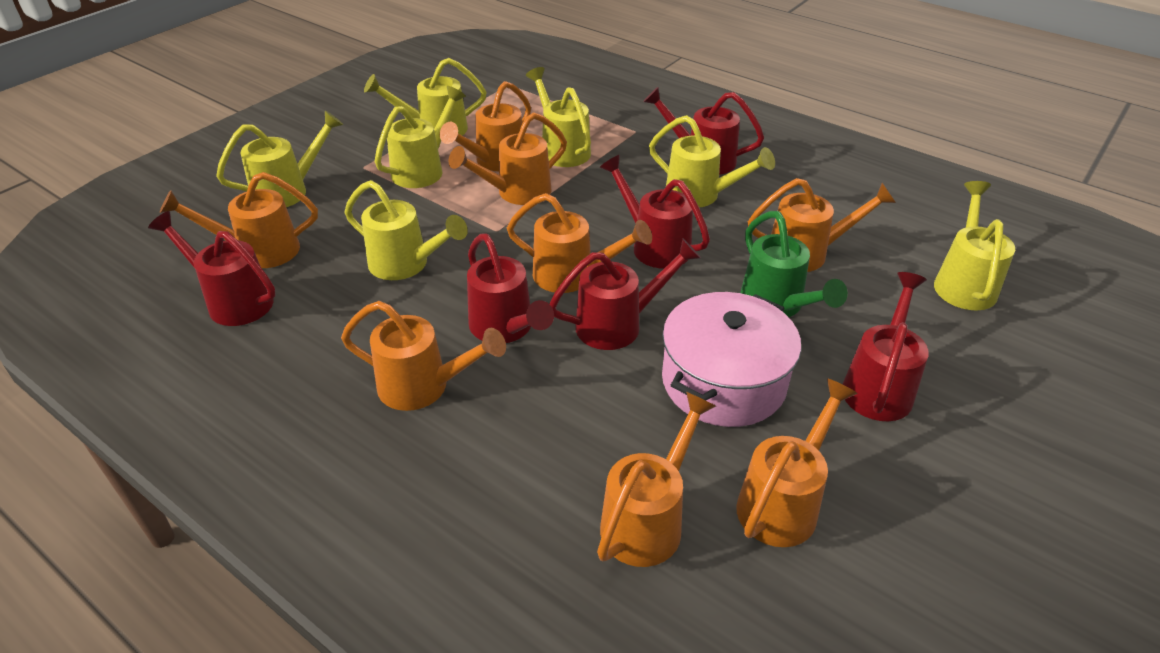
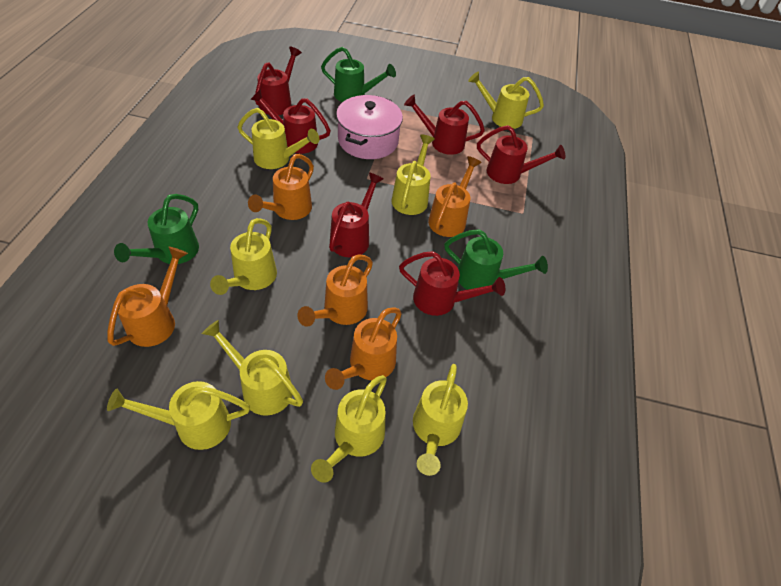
green watering can: [740,211,848,317] = 1 -> [114,194,199,264] [321,47,396,102] [444,229,548,290] = 3
orange watering can: [160,172,318,268] [341,301,506,411] [440,81,531,171] [448,112,567,205] [507,193,652,293] [597,392,716,567] [736,378,858,547] [748,178,896,272] = 8 -> [107,247,188,347] [248,154,314,220] [297,254,373,327] [325,307,402,390] [428,156,482,237] = 5
yellow watering can: [216,111,344,207] [345,180,468,280] [364,58,487,136] [374,86,466,188] [526,67,591,167] [649,115,775,208] [934,181,1015,310] = 7 -> [107,381,250,450] [202,320,303,416] [210,218,277,295] [237,108,319,169] [311,375,387,483] [392,135,435,215] [413,364,468,476] [468,72,544,129] = 8

